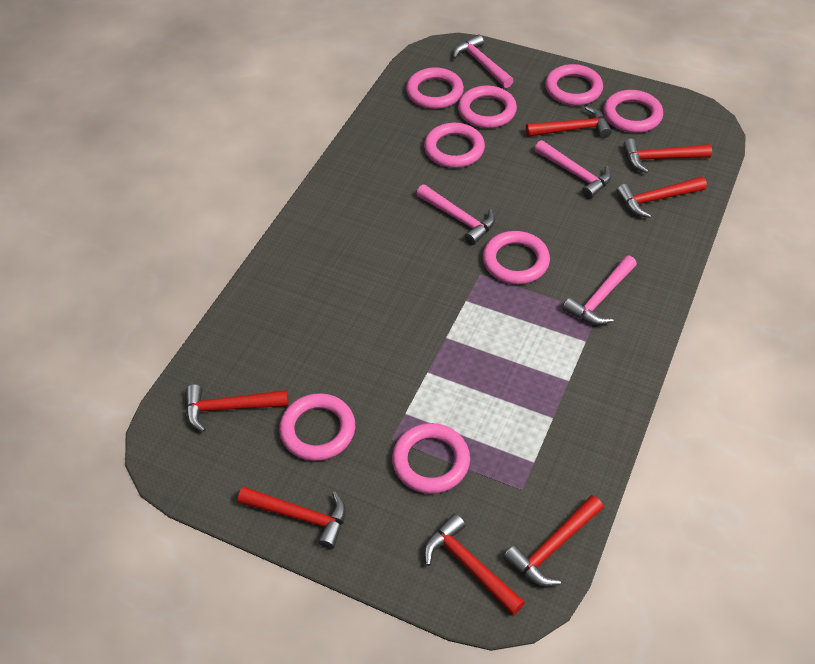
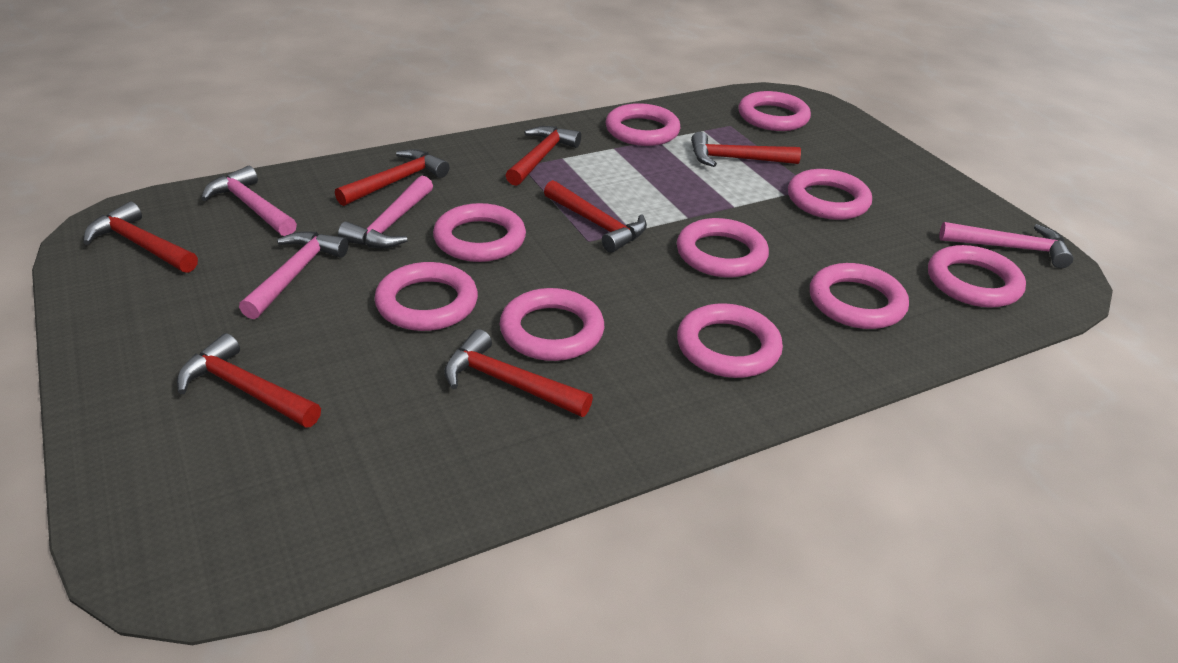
pink ring: [279,393,355,461] [392,423,470,494] [406,67,464,109] [424,123,485,168] [458,85,517,128] [483,231,550,284] [545,64,603,106] [603,90,663,133] = 8 -> [374,262,478,331] [433,203,526,262] [500,288,604,361] [606,103,680,146] [677,218,769,278] [677,303,783,378] [739,91,811,131] [788,169,872,220] [810,263,909,329] [928,245,1026,308] = 10

